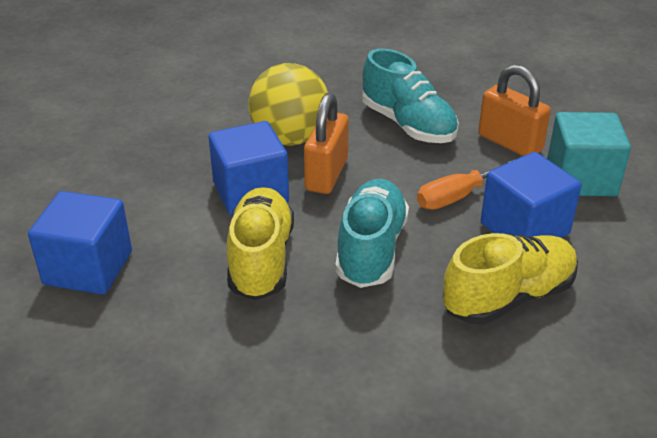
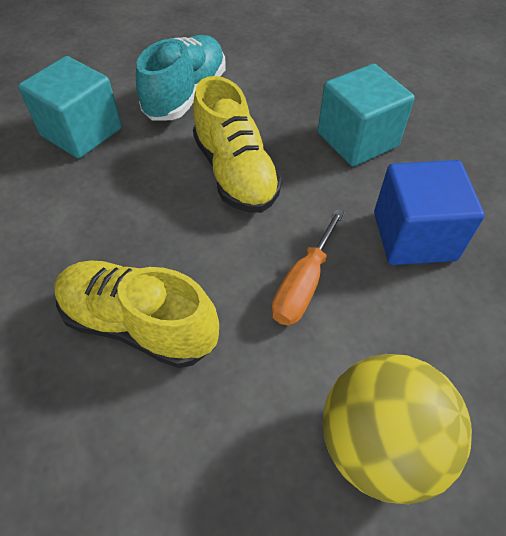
blue cube: [28,191,132,294] [209,121,289,216] [481,152,581,238] = 3 -> [374,160,485,265] = 1
orange padlock: [304,93,349,194] [478,64,551,156] = 2 -> none = 0
turquoise cube: [547,112,631,196] = 1 -> [18,56,122,159] [318,64,415,166] = 2
turquoise shoe: [335,179,409,288] [362,49,459,143] = 2 -> [136,35,226,121] = 1

